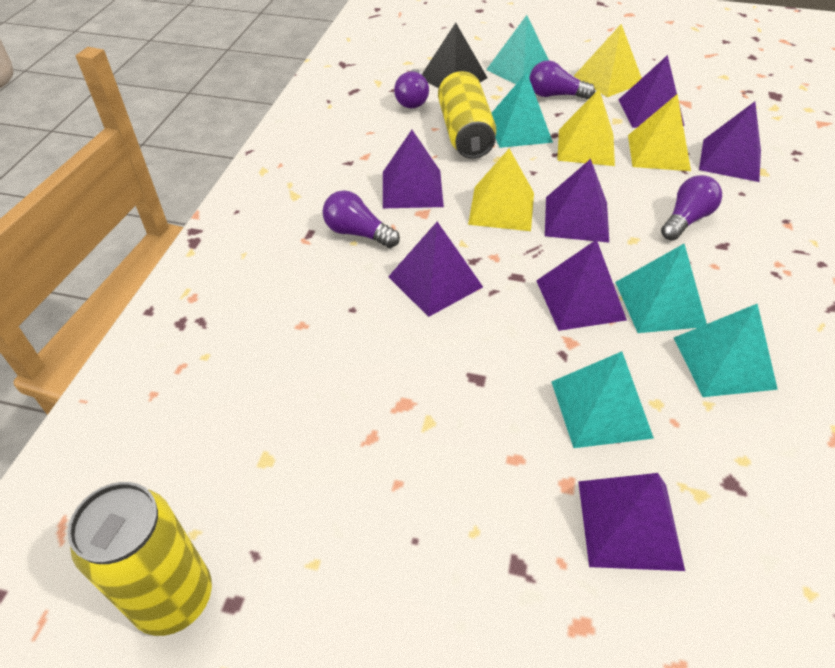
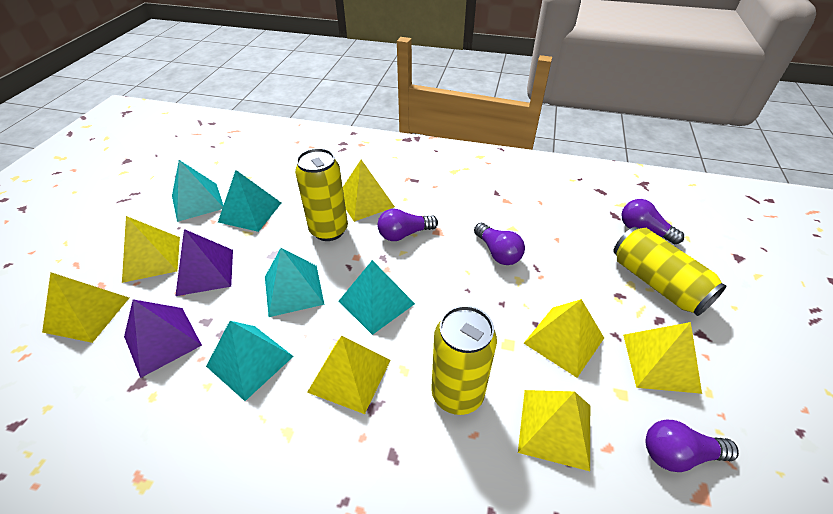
black pyramid: [422,23,487,88] = 1 -> none = 0
purple pyramid: [383,130,444,208] [388,222,483,317] [536,239,627,331] [545,159,609,243] [578,473,685,571] [619,55,685,128] [699,101,761,182] = 7 -> [124,299,202,378] [175,229,233,296] = 2
yellow can: [68,482,212,636] [438,71,497,159] = 2 -> [295,148,348,241] [431,305,497,415] [613,227,727,316] = 3
yellow pyramid: [468,149,534,231] [557,89,615,166] [574,24,642,97] [628,94,691,171] = 4 -> [42,272,129,343] [122,216,180,283] [307,336,391,414] [343,160,395,222] [518,390,590,471] [524,299,604,378] [623,322,702,394] = 7

